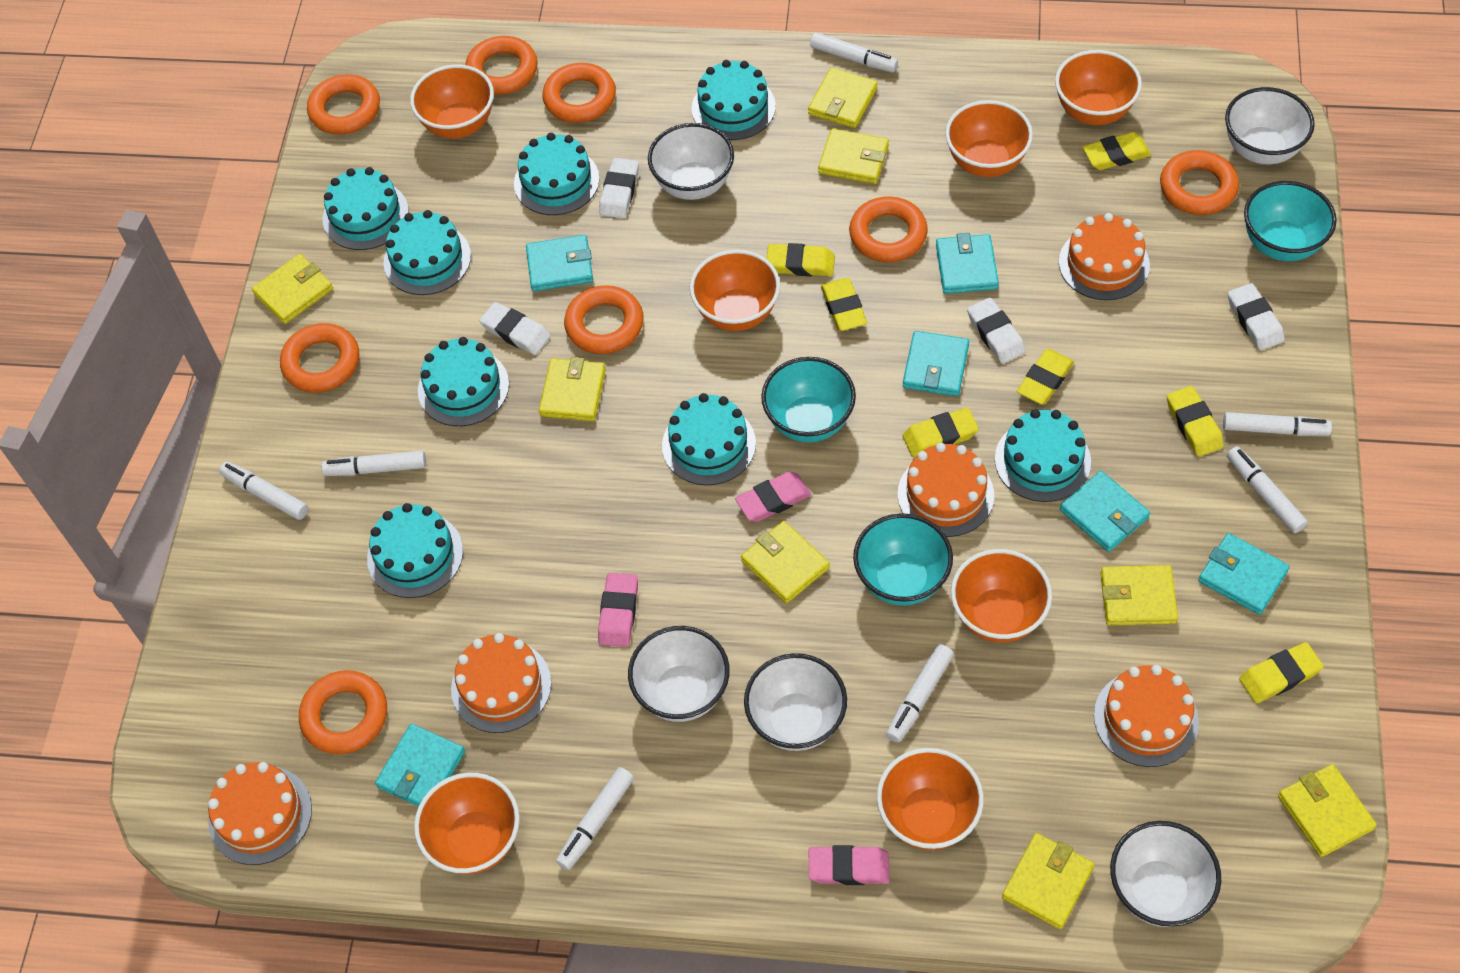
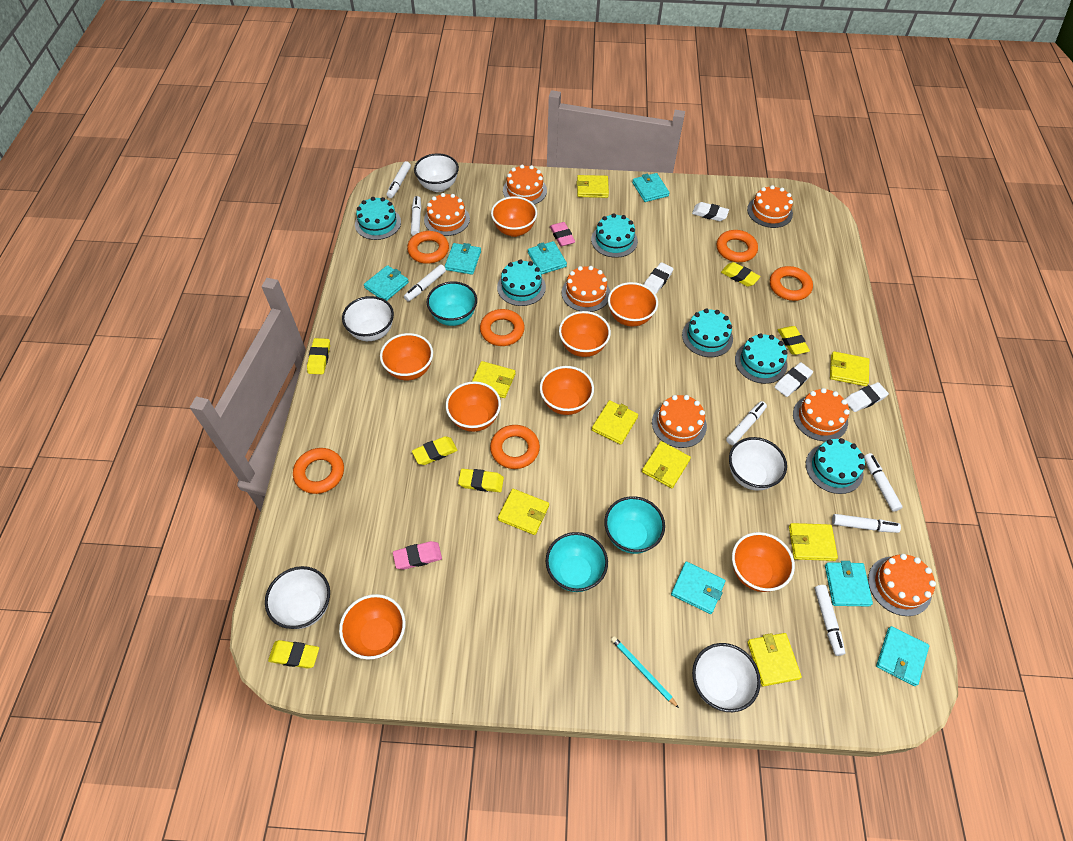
orange bowl: [410,64,494,139] [414,773,520,874] [690,250,780,331] [877,748,984,850] [945,100,1033,177] [951,549,1052,643] [1055,50,1142,125] = 7 -> [339,594,406,660] [380,333,433,380] [446,381,501,432] [491,196,537,237] [540,366,594,415] [559,311,611,357] [608,282,658,326] [732,532,795,592] = 8
orange cake: [208,762,312,865] [451,633,551,733] [898,443,994,537] [1059,213,1150,300] [1094,665,1199,767] = 5 -> [424,193,470,236] [503,164,547,205] [562,266,610,312] [652,395,707,448] [747,185,793,228] [793,388,850,441] [868,554,936,616] = 7
orange ring: [280,323,359,393] [299,670,387,754] [307,74,380,135] [465,36,538,95] [542,63,616,123] [564,285,644,354] [849,196,928,262] [1160,150,1239,215] = 8 -> [293,448,344,494] [407,231,449,264] [480,309,525,346] [490,425,540,469] [717,230,758,262] [770,266,813,301] = 6
pink eraser: [598,573,638,647] [735,472,811,522] [809,845,890,885] = 3 -> [393,541,442,570] [550,222,575,246] = 2
turquoise cake: [323,167,409,250] [367,503,463,598] [383,210,471,295] [418,337,509,426] [514,133,600,215] [662,393,756,485] [692,60,776,140] [995,409,1091,502] = 8 -> [355,197,401,240] [497,259,546,306] [591,213,638,258] [682,308,733,357] [735,333,788,384] [806,438,865,494] = 6
turquoise pencil: none = 0 -> [611,636,679,708] = 1
turquoise wallet: [375,724,465,807] [526,235,593,291] [903,331,969,396] [936,233,999,294] [1060,471,1150,552] [1198,533,1290,615] = 6 -> [364,265,409,301] [445,243,481,275] [528,241,567,275] [632,173,670,202] [671,562,725,614] [825,561,873,606] [876,626,929,686] = 7
yellow eraser: [766,243,835,276] [821,278,867,331] [902,408,979,457] [1017,349,1074,405] [1082,132,1151,170] [1167,386,1224,457] [1239,642,1324,703] = 7 -> [268,640,319,669] [307,338,330,374] [412,436,457,465] [458,469,504,492] [721,262,760,287] [778,326,810,355] = 6

